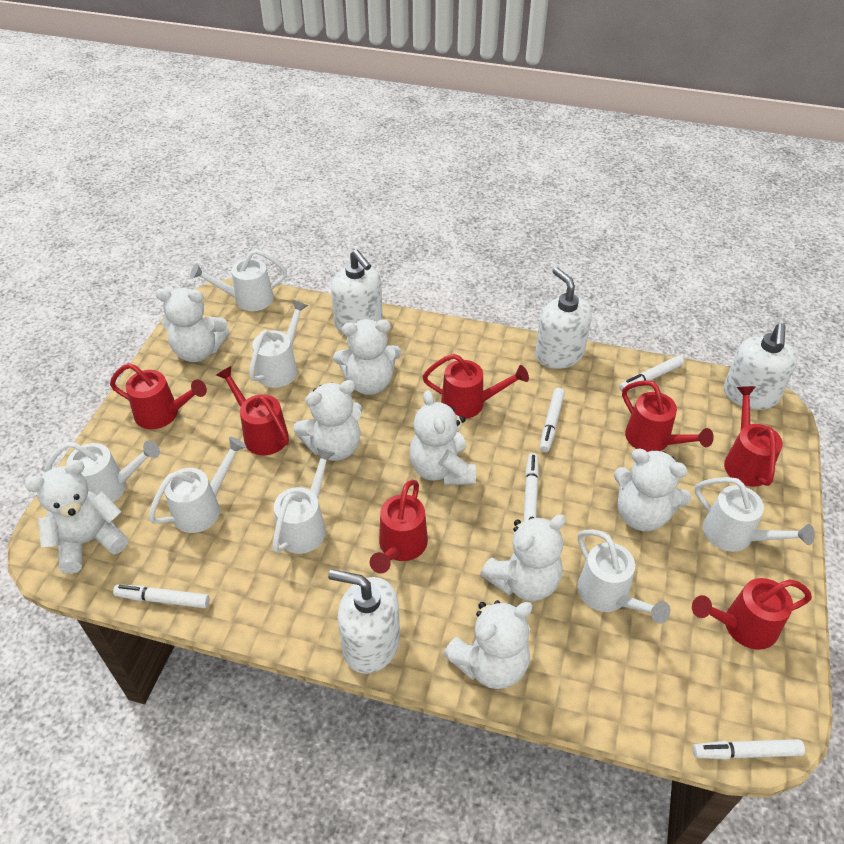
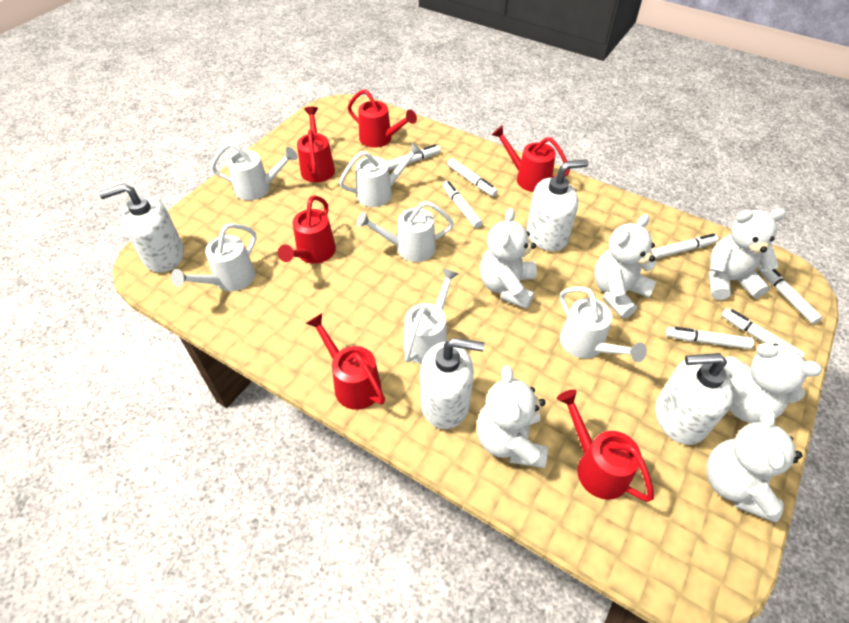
red watering can: [110,363,207,429] [216,366,289,455] [370,480,428,574] [422,354,529,419] [622,380,714,452] [692,578,812,650] [724,386,783,487] = 7 -> [278,195,336,263] [297,107,335,183] [306,313,385,410] [348,89,417,148] [492,125,570,192] [557,389,654,502] = 6
white marker: [113,585,209,608] [523,453,539,522] [540,388,565,452] [619,356,684,392] [693,739,805,760] = 5 -> [386,144,441,170] [443,181,482,228] [447,158,498,197] [651,233,719,259] [666,327,754,349] [721,308,805,357] [758,265,822,324] = 7
white teddy bear: [25,460,128,574] [156,288,230,362] [293,380,362,461] [333,319,401,395] [409,390,476,485] [443,600,533,689] [480,514,566,601] [614,448,691,531] = 8 -> [477,365,548,468] [480,208,537,309] [594,214,657,319] [707,408,802,522] [709,208,786,300] [724,343,822,423] = 6
white watering can: [46,440,160,502] [148,437,246,533] [190,249,287,311] [249,300,308,388] [272,447,335,554] [577,530,670,624] [695,477,815,552] = 7 -> [171,223,257,291] [211,142,298,200] [339,142,423,207] [356,201,454,262] [403,268,459,364] [560,286,647,362] = 6

